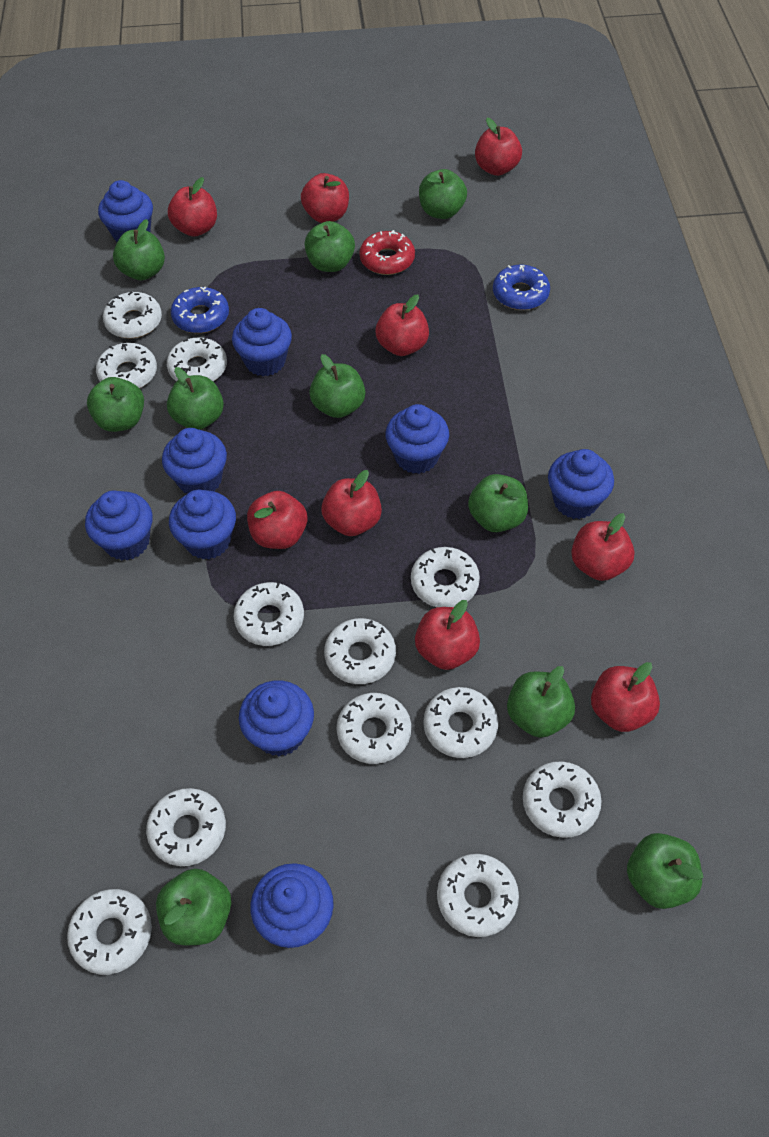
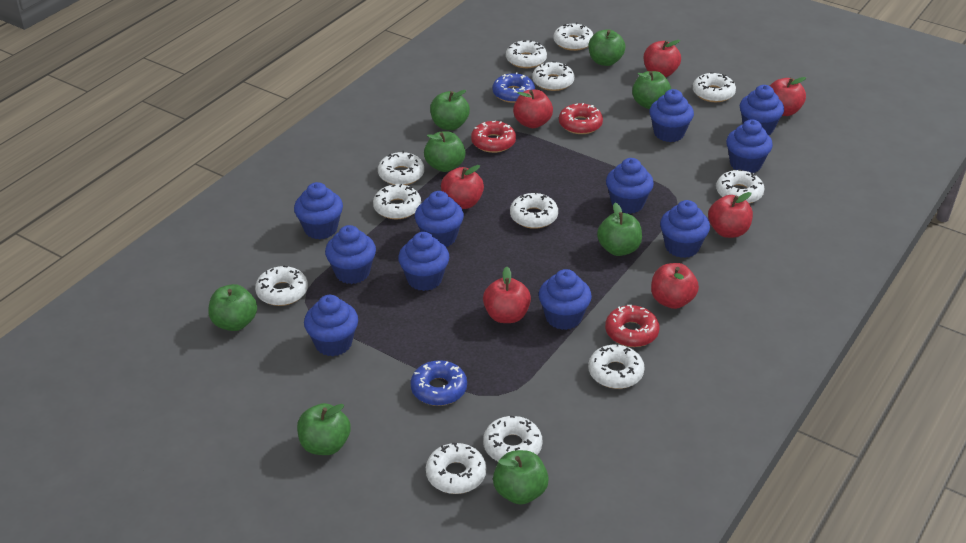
blue cupcake: [85,490,153,560] [98,180,153,242] [162,428,227,494] [169,490,236,559] [232,308,292,376] [239,681,314,756] [250,863,334,948] [385,404,449,474] [548,449,614,519] = 9 -> [294,182,343,239] [304,295,358,356] [325,225,376,284] [398,232,450,291] [415,191,464,247] [539,269,592,330] [606,158,654,214] [649,89,694,142] [660,200,710,258] [726,119,773,173] [740,85,784,135] = 11
green apple: [87,377,144,432] [113,219,165,280] [156,868,231,945] [167,367,224,430] [304,221,355,272] [309,354,365,418] [419,169,467,219] [468,474,528,532] [507,666,575,738] [627,833,704,909] = 10 -> [208,284,257,331] [297,403,351,455] [424,132,466,172] [430,90,470,130] [493,450,549,505] [589,29,626,66] [597,203,642,256] [632,71,671,109] = 8
red apple: [168,177,217,237] [247,491,307,549] [301,173,349,223] [321,470,382,536] [375,295,429,356] [415,600,480,670] [475,118,522,176] [571,513,635,581] [591,662,660,732] = 9 -> [441,165,484,209] [483,267,531,323] [513,90,553,128] [644,40,681,77] [651,263,699,309] [708,192,753,238] [770,77,806,116] = 7
red donut: [359,230,415,275] = 1 -> [471,121,516,153] [559,103,603,134] [605,305,659,347] = 3

